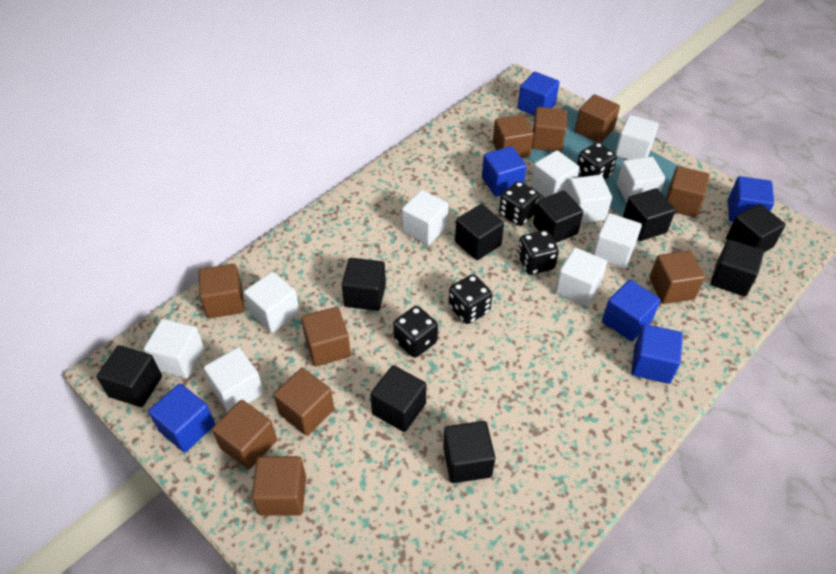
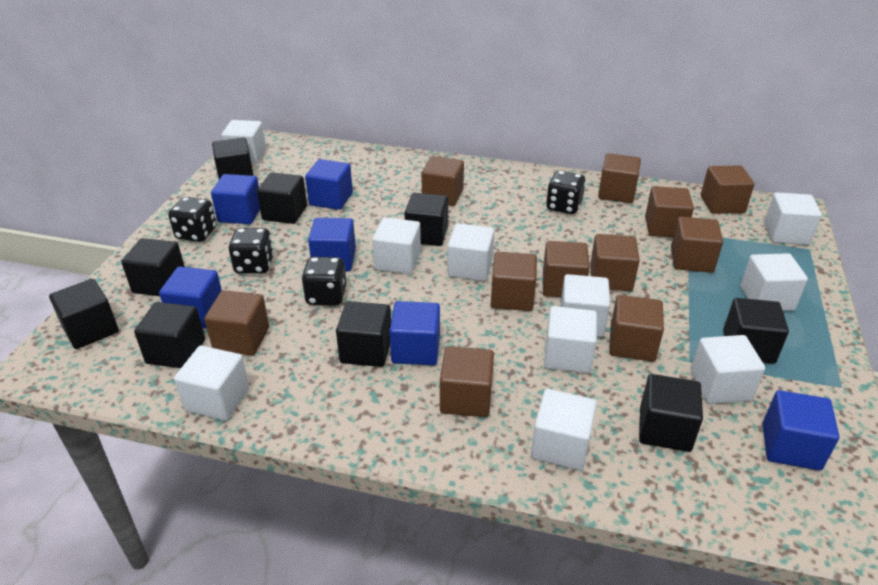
black dice: [393,306,438,358] [448,274,492,324] [499,181,540,226] [518,230,559,275] [577,142,617,180] = 5 -> [168,197,216,242] [229,228,274,274] [301,257,346,306] [546,171,586,214] = 4
brown cube: [199,264,244,318] [212,400,277,470] [252,456,306,516] [274,368,334,436] [301,307,351,366] [493,115,534,158] [532,107,567,152] [575,94,620,143] [649,251,705,304] [666,166,710,217] = 10 -> [204,290,269,355] [421,156,464,206] [440,346,494,417] [491,252,537,311] [543,241,590,297] [590,234,640,291] [598,153,641,203] [609,295,664,362] [645,186,694,237] [671,217,723,273] [701,165,755,214] = 11

